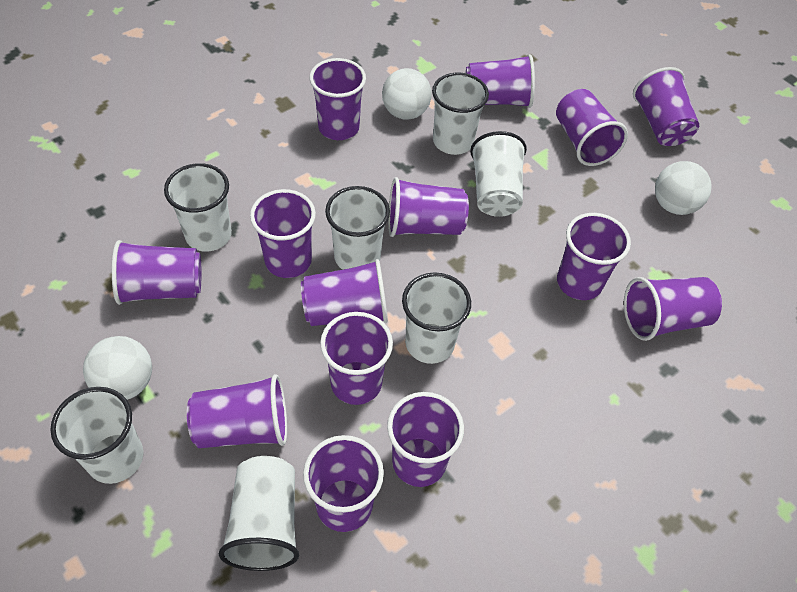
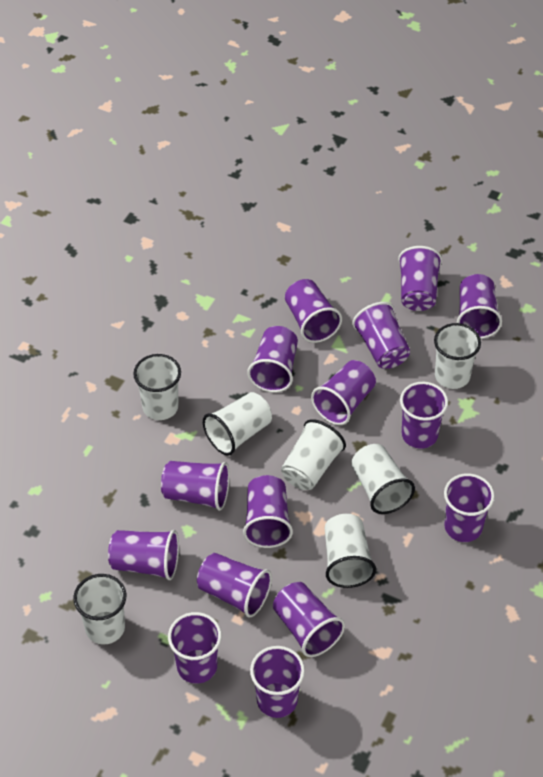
purple cup: [112,240,202,305] [187,374,287,448] [250,189,316,278] [301,259,388,326] [303,435,384,532] [309,58,366,140] [320,312,393,405] [387,392,464,487] [388,177,469,237] [466,54,535,108] [556,89,628,166] [557,213,631,300] [624,277,722,341] [633,67,699,146] = 14 -> [108,530,179,580] [161,461,230,511] [168,612,222,684] [197,553,272,618] [243,475,293,548] [247,326,298,392] [250,646,305,718] [273,582,345,657] [285,279,342,343] [311,360,376,425] [352,302,410,369] [398,246,442,311] [400,382,448,449] [444,473,495,542] [457,274,502,339] = 15
white ball: [83,336,152,400] [382,68,432,120] [655,161,712,215] = 3 -> none = 0

